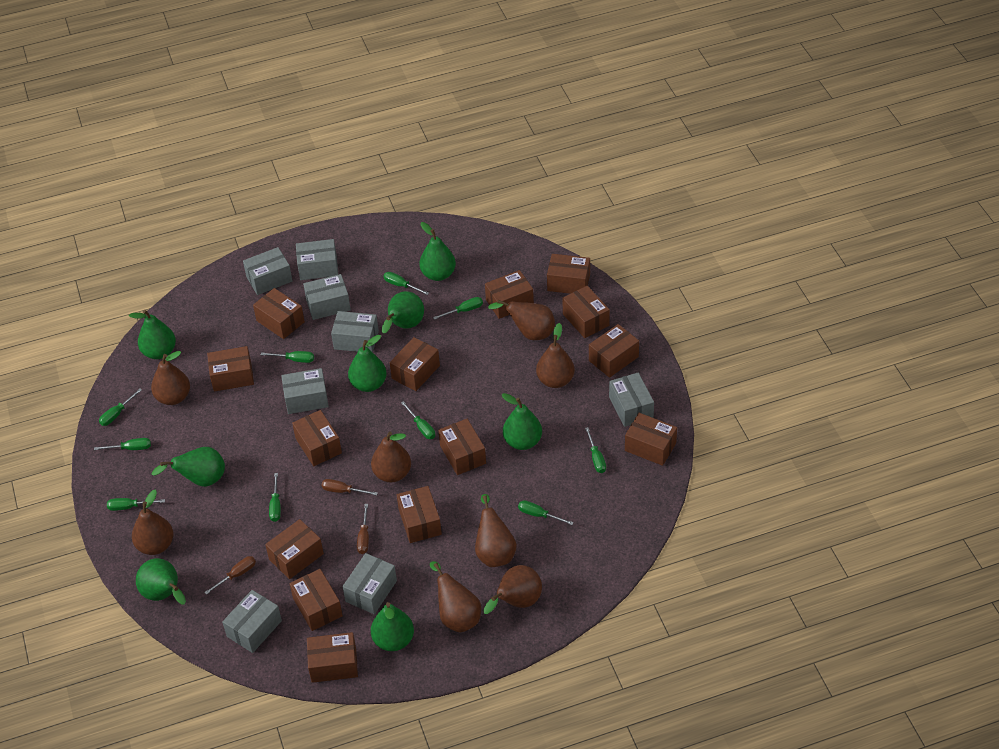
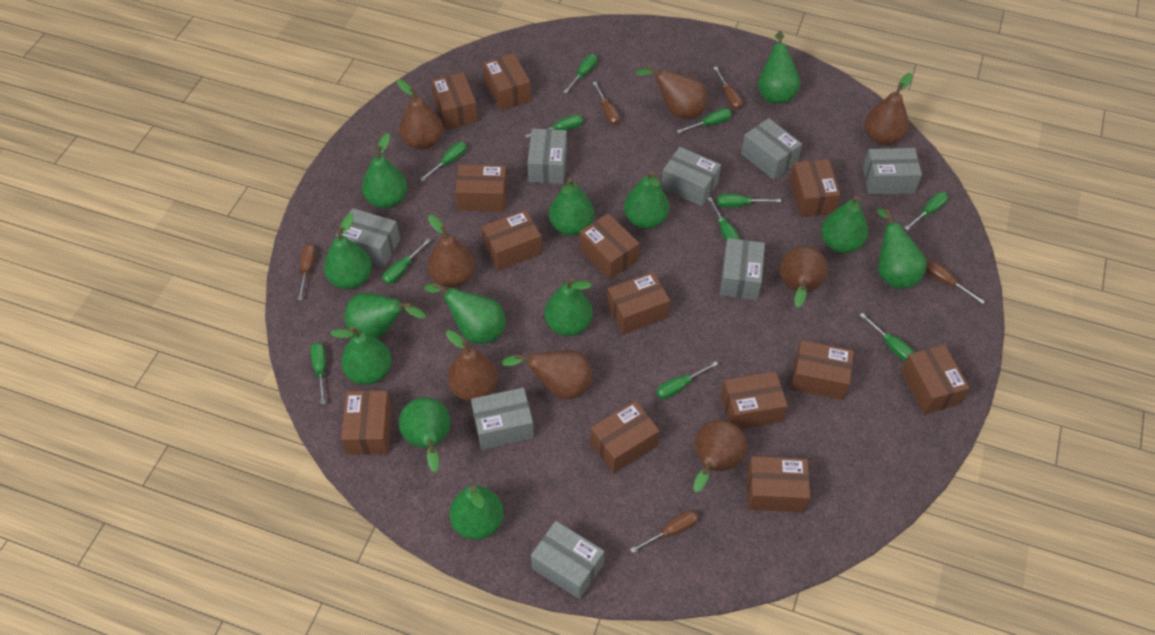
brown box: [207,346,254,392] [253,288,305,339] [265,519,324,579] [289,569,343,631] [292,410,342,466] [307,632,358,683] [390,337,440,391] [397,486,442,543] [438,419,486,475] [485,270,534,319] [547,254,590,294] [563,286,610,338] [589,324,639,378] [625,413,677,466] = 14 -> [341,390,392,455] [431,72,478,130] [455,164,507,212] [481,210,542,271] [483,53,531,111] [579,213,640,280] [590,401,660,473] [607,272,670,335] [721,371,788,429] [747,456,810,512] [789,159,841,217] [791,340,854,400] [901,345,970,414] = 13
brown screwdriver: [204,556,256,595] [321,479,378,496] [357,504,369,554] = 3 -> [298,244,316,300] [593,82,620,125] [630,510,698,553] [713,67,742,110] [926,261,985,304] = 5
green pear: [129,310,176,359] [136,558,186,605] [152,447,225,487] [348,335,387,392] [371,602,414,651] [382,291,424,334] [419,222,456,281] [502,393,542,450] = 8 -> [324,213,372,289] [330,326,392,385] [344,292,426,339] [362,133,407,208] [399,397,451,472] [425,282,505,344] [449,485,504,540] [544,278,593,336] [549,178,594,235] [624,171,669,229] [758,31,800,103] [821,196,868,253] [877,209,927,289] = 13
green screwdriver: [94,438,151,450] [99,388,142,426] [107,498,165,511] [261,351,314,363] [269,473,281,522] [383,272,429,295] [401,401,435,439] [433,297,483,320] [518,500,574,525] [585,427,606,473] = 10 -> [311,342,326,404] [382,238,431,284] [420,142,467,181] [525,115,583,138] [564,54,597,93] [656,361,718,399] [677,108,732,134] [707,197,740,242] [717,194,781,207] [860,313,915,361] [905,192,948,230] = 11

